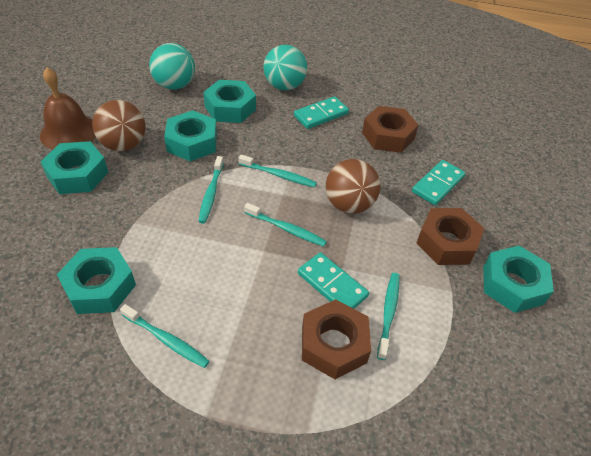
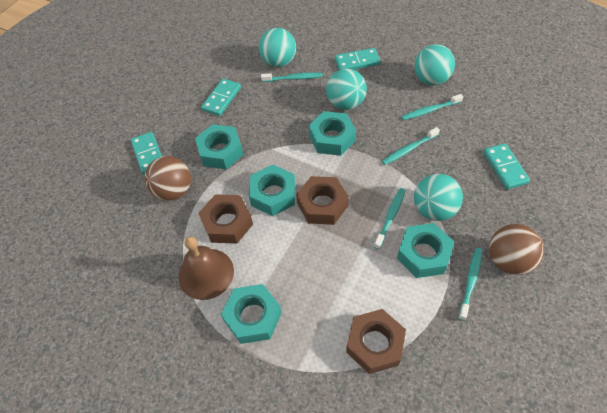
turquoise ball: [149,43,195,90] [264,45,307,90] = 2 -> [259,28,296,67] [326,69,367,110] [414,44,455,85] [414,174,463,221] = 4
turquoise domino: [294,96,349,129] [298,252,369,309] [412,160,466,205] = 3 -> [131,132,162,175] [201,79,241,116] [335,48,381,70] [483,143,530,189] = 4

